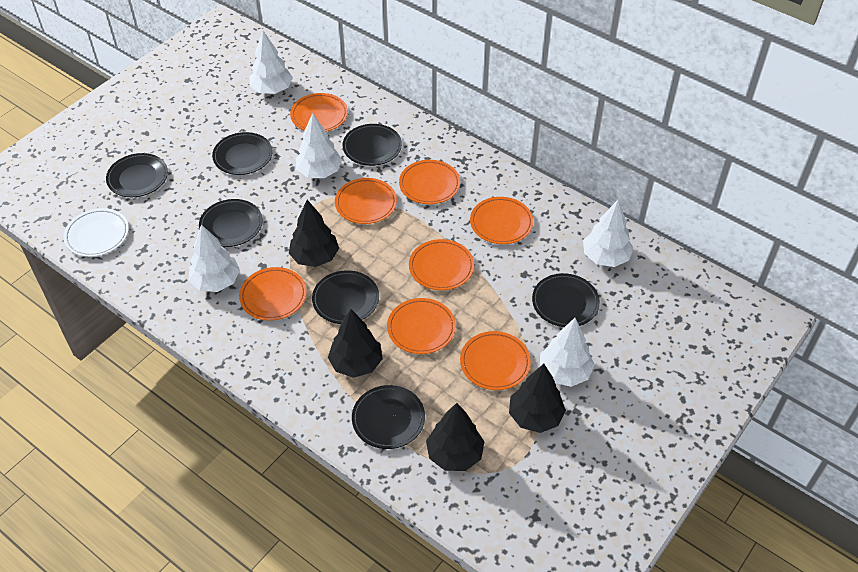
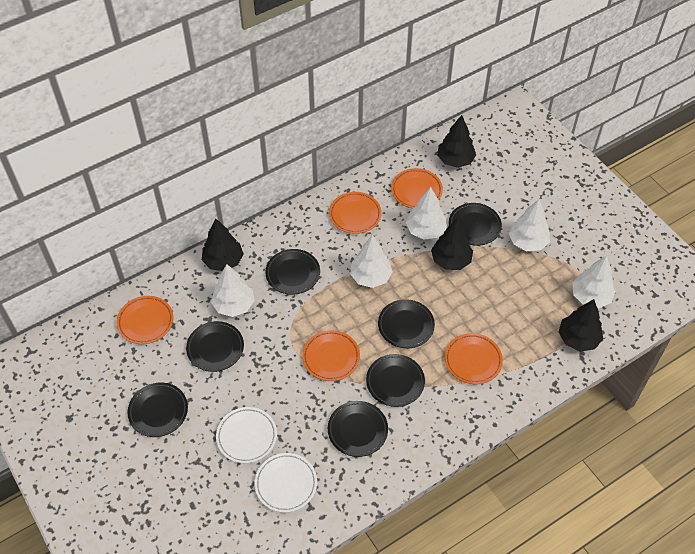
orange plate: [239,267,307,321] [290,93,348,132] [335,178,397,224] [387,298,456,354] [399,160,460,204] [409,239,474,290] [460,331,531,390] [470,197,533,244] = 8 -> [116,296,174,344] [302,330,360,381] [329,192,382,234] [391,168,443,208] [445,333,503,384] = 5
white plate: [63,208,129,257] = 1 -> [216,407,277,463] [255,453,317,513] = 2

